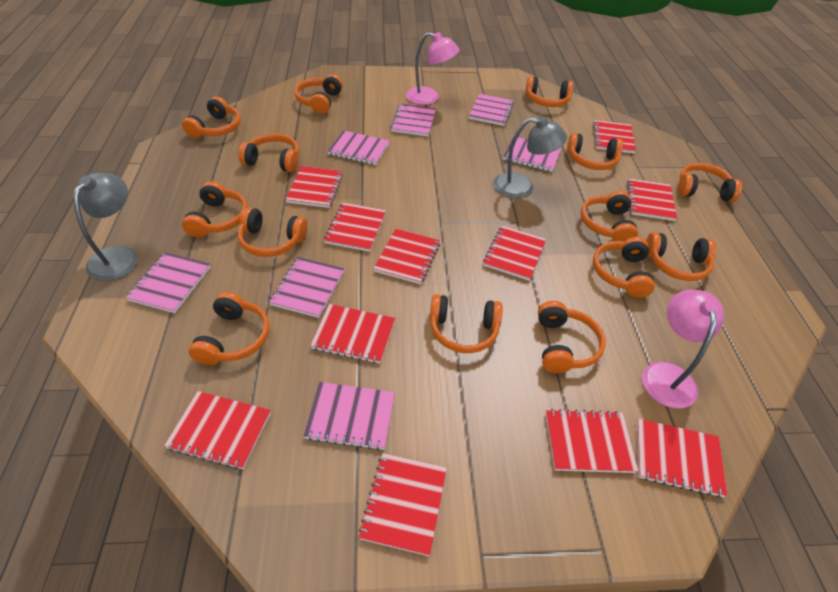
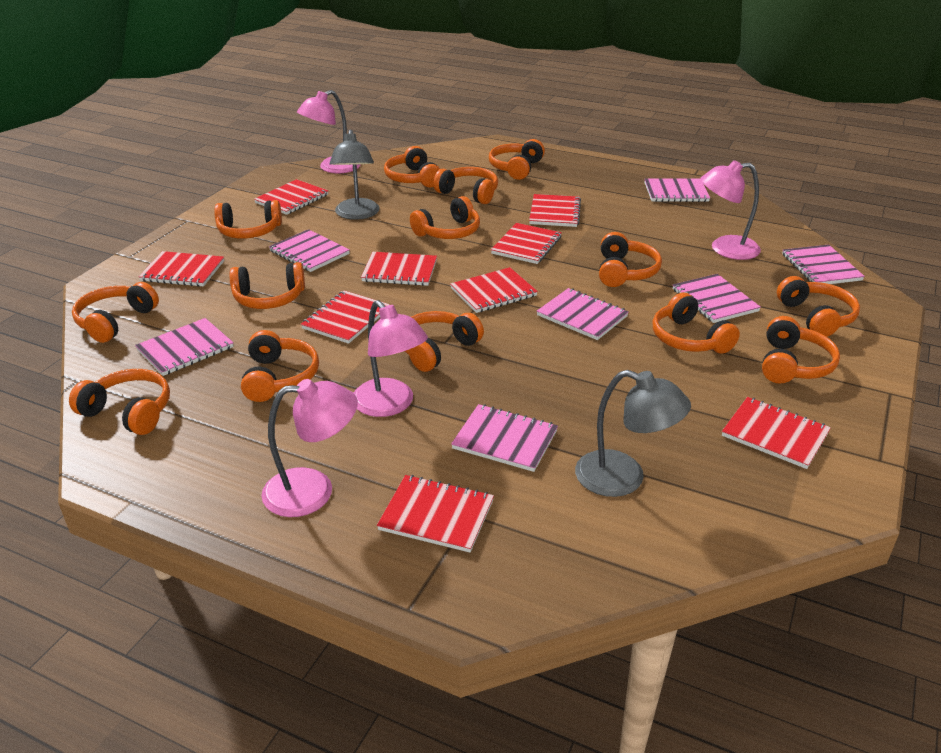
pink lamp: [406,32,460,105] [642,290,724,409] = 2 -> [261,379,358,517] [297,90,361,173] [354,300,428,417] [700,160,761,260] = 4
red notebook: [164,391,271,470] [285,166,343,208] [310,304,395,364] [324,203,386,252] [359,453,447,556] [374,229,440,284] [483,225,546,281] [546,409,638,473] [593,120,636,154] [627,179,677,221] [637,419,727,498] = 11 -> [139,251,224,287] [254,179,328,215] [301,290,390,344] [361,252,437,286] [377,475,494,552] [450,267,538,313] [491,223,562,264] [529,194,581,227] [722,397,831,469] = 9

